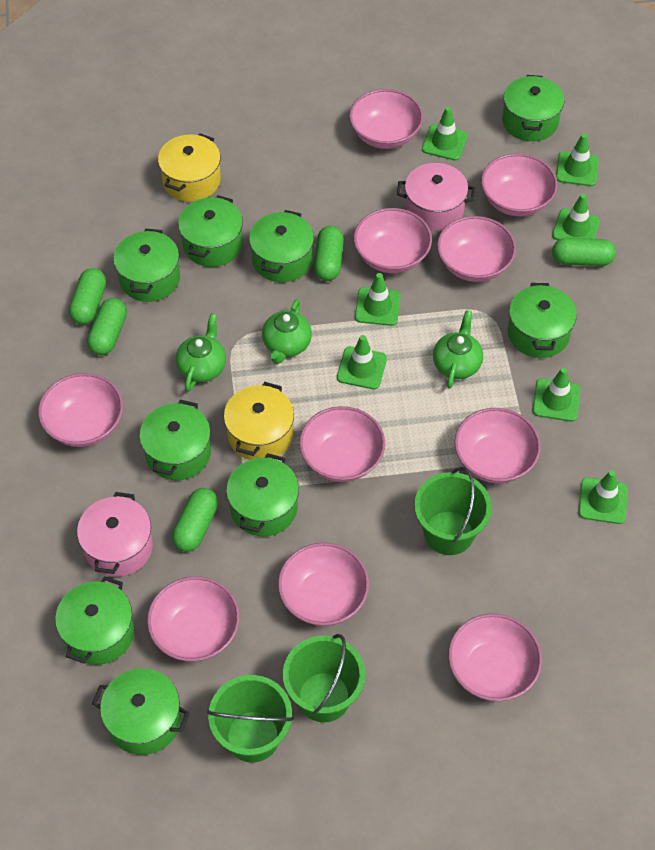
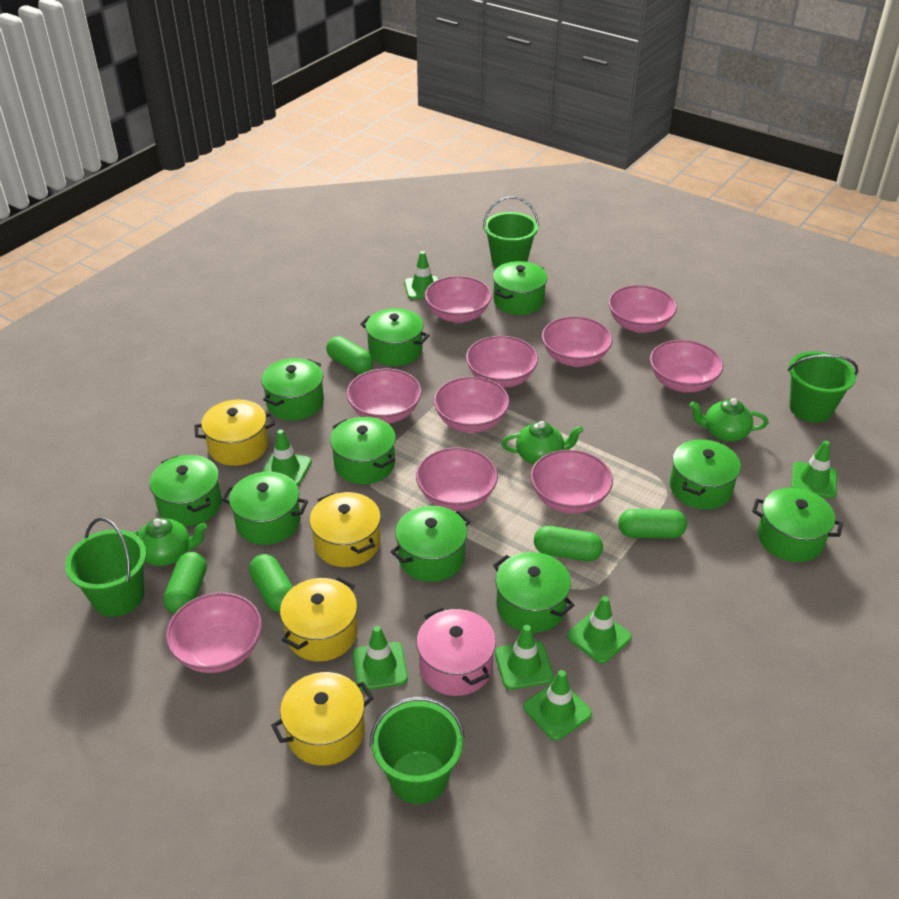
green bucket: [207,675,294,763] [283,634,365,722] [414,467,492,555] = 3 -> [65,517,146,617] [370,697,465,804] [483,196,539,268] [788,351,858,423] = 4
green pot: [55,576,134,665] [92,668,190,755] [113,229,180,302] [139,399,211,480] [178,195,243,267] [226,453,299,536] [249,210,314,282] [502,75,564,141] [508,283,577,358] = 9 -> [149,455,222,526] [222,472,308,545] [261,358,324,420] [330,417,396,484] [360,308,430,366] [391,506,471,582] [493,261,547,315] [493,552,574,633] [670,439,741,509] [752,488,843,562] = 10
pink pot: [77,492,153,577] [397,163,475,231] = 2 -> [416,608,496,696] = 1
yellow pot: [158,133,221,202] [224,382,294,460] = 2 -> [194,400,275,466] [271,672,374,766] [280,577,358,662] [309,492,381,567] = 4

